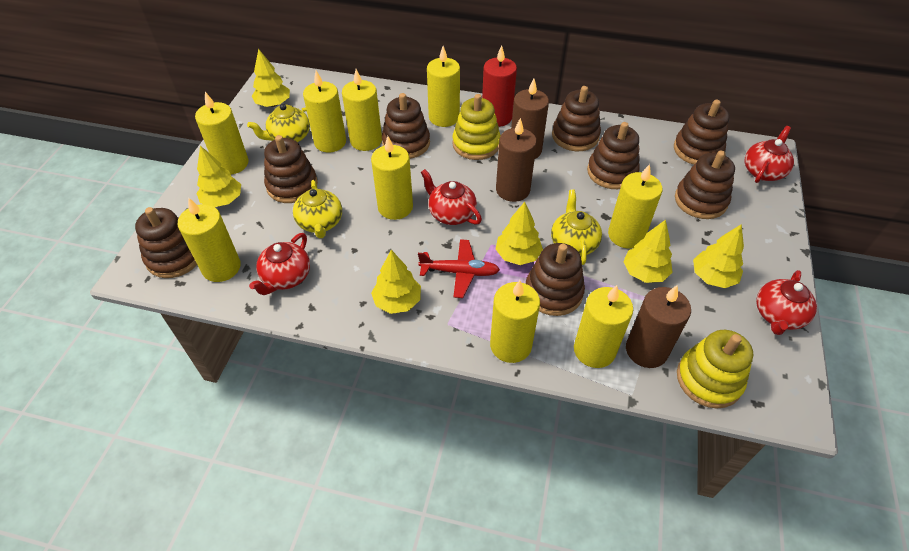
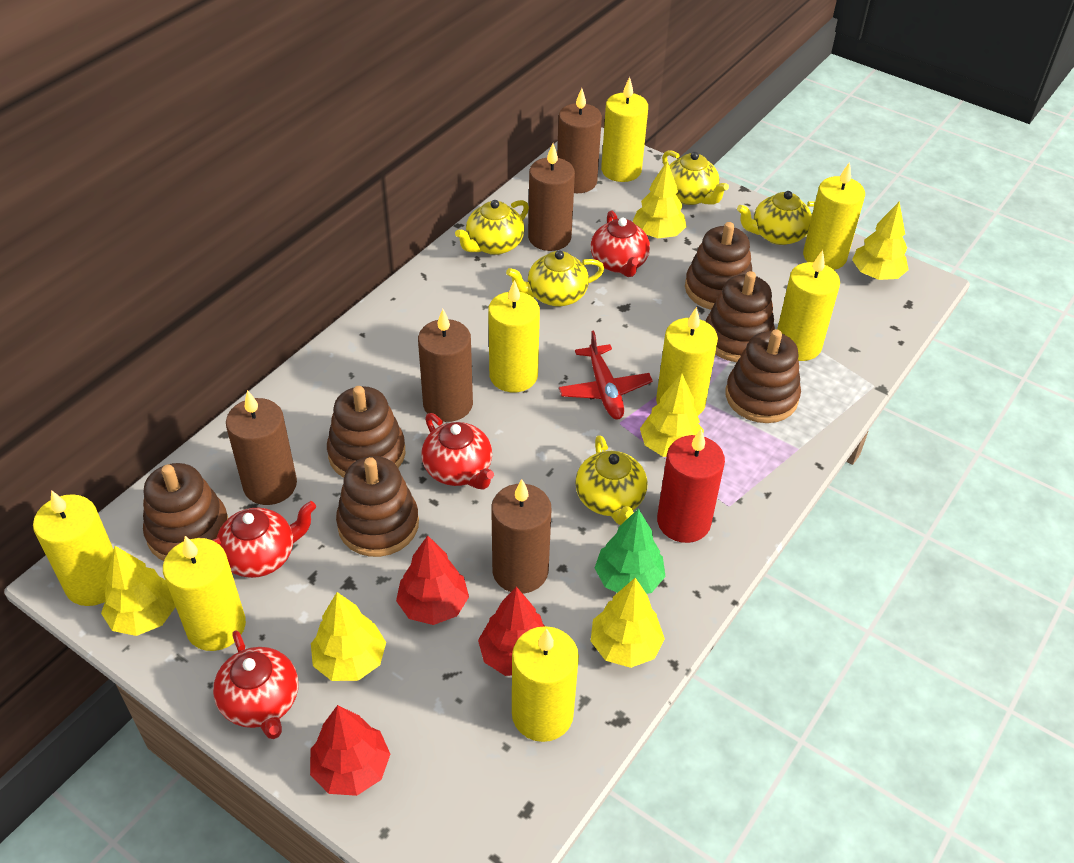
brown candle: [496,118,537,202] [511,79,549,159] [626,286,691,368] = 3 -> [226,390,297,505] [418,309,473,422] [491,479,551,593] [528,143,575,251] [557,88,602,193] = 5
brown stacking toy: [135,207,197,278] [264,135,318,203] [382,93,430,159] [526,243,585,316] [552,86,601,151] [587,122,640,189] [674,100,730,165] [675,150,735,219] = 8 -> [143,463,228,561] [327,386,405,478] [336,456,419,557] [685,222,752,310] [705,271,775,362] [726,329,801,423] = 6
green tree: none = 0 -> [595,509,666,594] = 1
red tree: none = 0 -> [310,705,390,796] [396,535,469,625] [478,587,544,676] = 3
yellow candle: [178,197,241,282] [195,92,249,174] [303,71,346,152] [342,69,382,151] [371,136,413,220] [427,46,460,127] [490,280,540,363] [574,285,633,368] [608,164,662,249] = 9 -> [33,490,114,606] [163,536,246,651] [488,280,540,392] [512,626,579,742] [601,77,648,182] [656,307,718,415] [777,250,840,361] [803,162,865,270] = 8
yellow stacking toy: [452,94,501,160] [677,330,753,409] = 2 -> none = 0
yellow teapot: [247,104,310,142] [293,180,342,239] [551,189,602,265] = 3 -> [455,200,529,255] [506,250,604,307] [575,435,647,525] [662,150,729,205] [737,191,815,245] = 5

